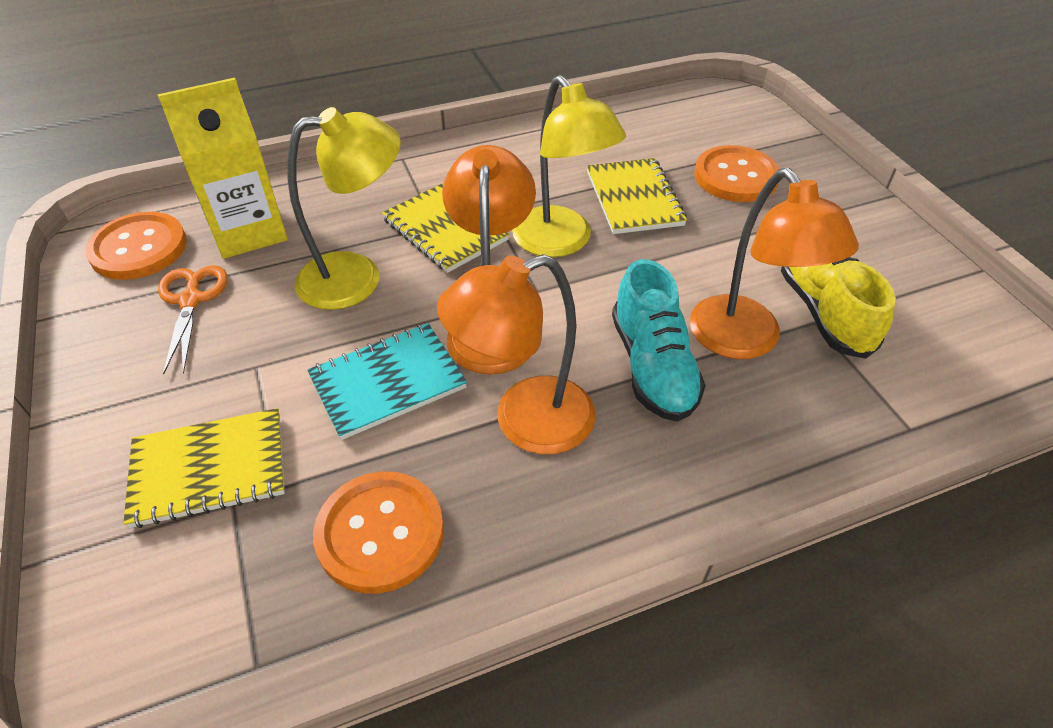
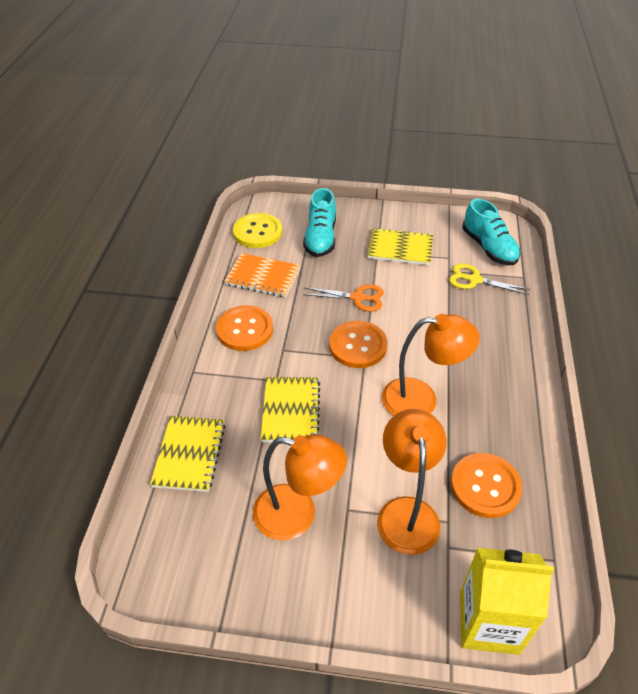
orange notebook: none = 0 -> [224,253,301,298] = 1
turquoise notebook: [307,323,467,440] = 1 -> none = 0
turquoise shoe: [612,259,706,422] = 1 -> [303,188,336,257] [463,198,521,265] = 2
yellow button: none = 0 -> [233,213,282,248] = 1
yellow lamp: [287,107,401,310] [512,75,626,257] = 2 -> none = 0
yellow scissors: none = 0 -> [449,263,530,295] = 1
yellow shoe: [781,257,896,359] = 1 -> none = 0

